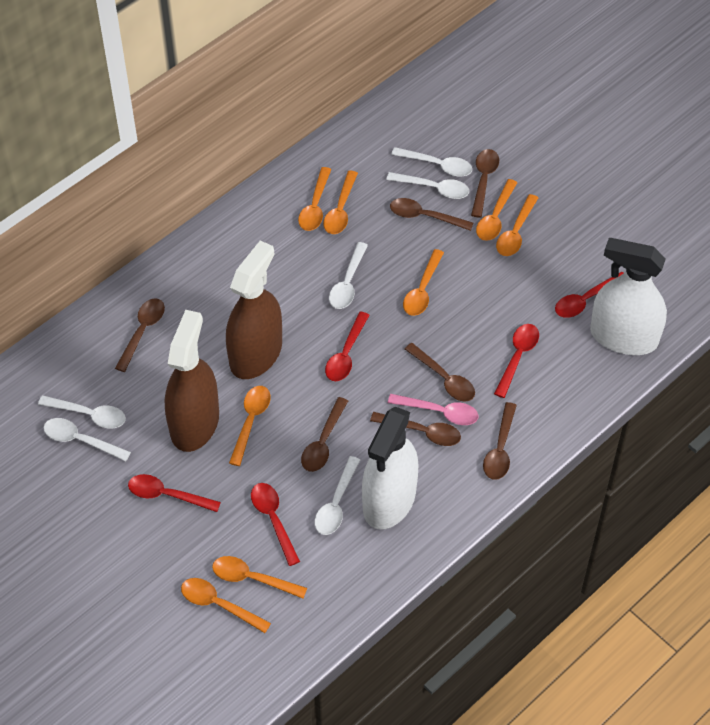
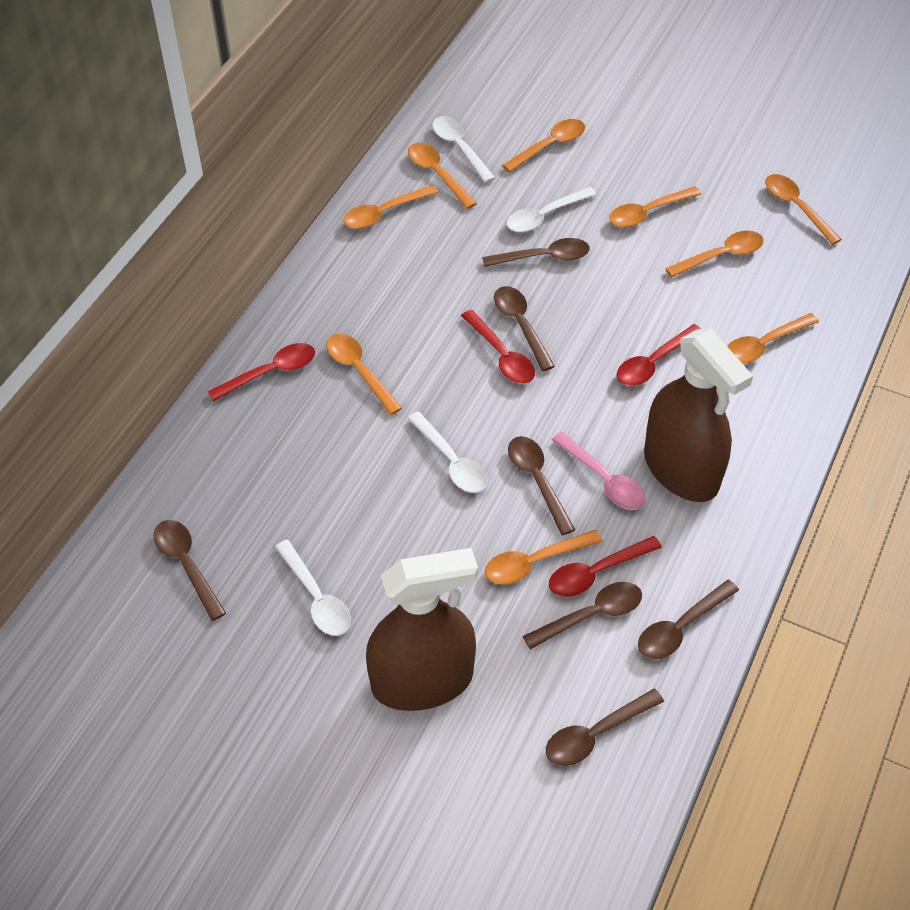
orange spoon: [181,578,271,633] [212,556,307,598] [229,386,271,466] [298,167,331,231] [323,171,358,234] [403,249,444,316] [476,179,518,241] [496,194,538,256] = 8 -> [326,334,402,415] [344,185,438,229] [408,143,477,209] [485,530,603,584] [502,119,585,172] [609,186,701,227] [665,231,764,278] [727,313,819,364] [765,174,842,245] = 9
red spoon: [128,474,221,512] [251,483,300,566] [325,312,370,381] [494,324,539,398] [555,272,623,318] = 5 -> [208,343,315,401] [461,310,535,384] [549,536,662,597] [617,324,701,386] = 4
white spoon: [38,395,126,429] [43,418,131,461] [315,456,360,535] [329,242,368,309] [386,172,469,199] [391,147,472,177] = 6 -> [275,540,351,636] [407,411,487,493] [432,116,495,183] [507,187,597,232] = 4
white spray bottle: [362,407,418,529] [590,238,667,355] = 2 -> none = 0

